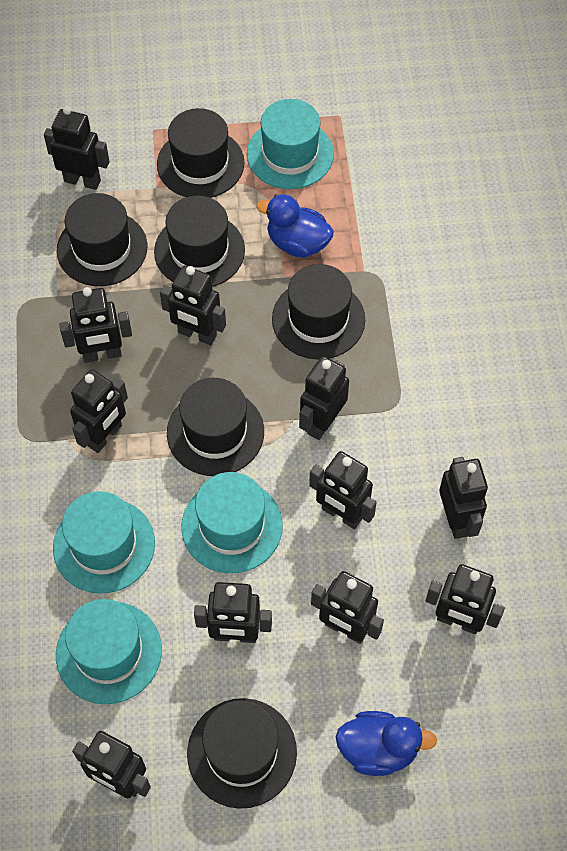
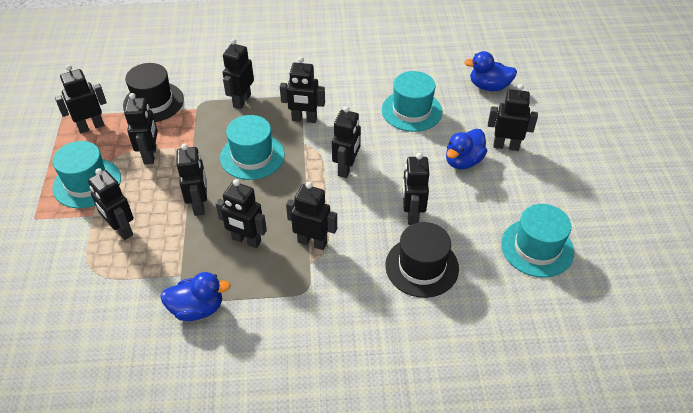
black hat: [57,193,147,286] [154,195,245,287] [157,108,245,198] [167,378,264,476] [187,698,297,809] [272,264,365,360] = 6 -> [123,63,184,122] [385,222,459,298] = 2
blue duck: [256,194,334,258] [336,711,437,776] = 2 -> [160,272,231,321] [446,129,487,170] [464,51,517,91] = 3

